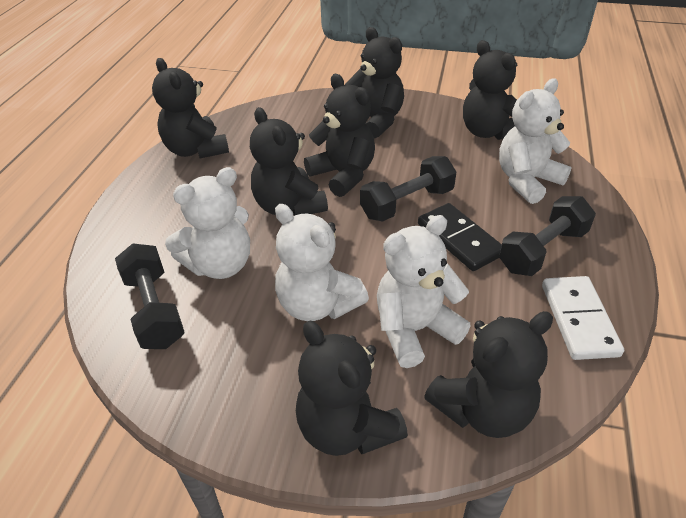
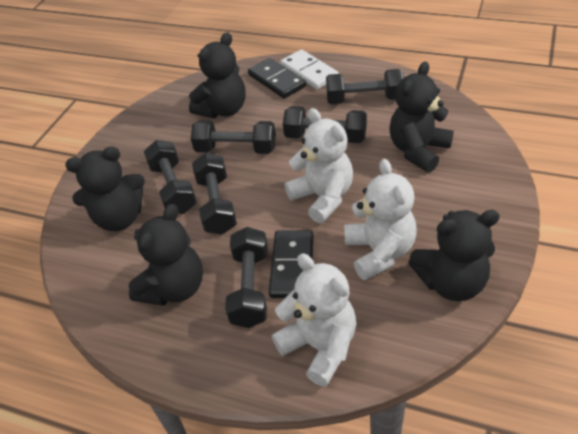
black domino: [418,203,502,271] = 1 -> [248,58,306,99] [269,230,314,298] = 2
black dumbbell: [115,243,185,349] [360,156,456,222] [499,196,596,276] = 3 -> [144,140,197,214] [191,120,276,154] [192,153,237,235] [225,227,268,328] [283,106,367,143] [326,69,404,104] = 6
black teddy bear: [152,58,229,158] [250,107,328,216] [296,320,408,456] [304,74,375,197] [345,27,404,139] [424,311,553,438] [463,40,517,140] = 7 -> [65,146,145,231] [129,204,203,306] [189,32,246,118] [389,61,454,172] [408,210,500,301] = 5
white teddy bear: [165,167,250,279] [275,204,369,321] [377,215,471,368] [499,78,572,204] = 4 -> [272,253,357,387] [285,108,353,223] [344,159,417,281] = 3

